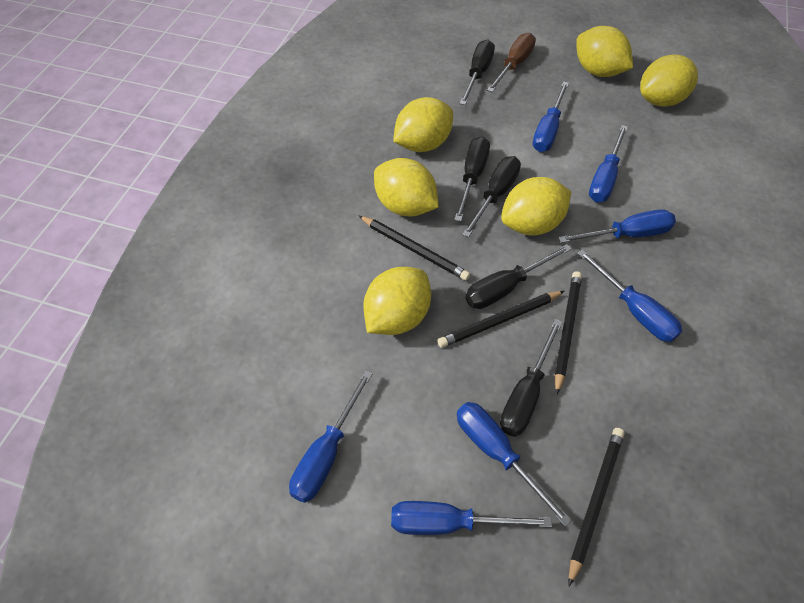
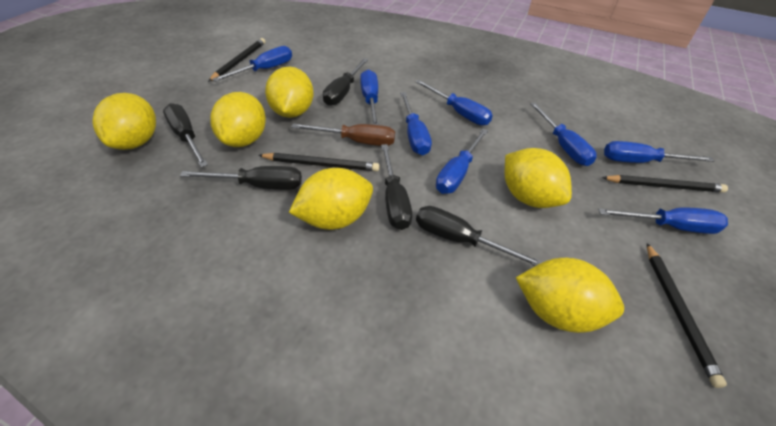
blue screwdriver: [289,370,372,503] [391,501,552,535] [457,402,572,527] [533,81,569,152] [559,209,676,243] [577,249,682,342] [589,125,628,202] = 7 -> [212,46,292,82] [360,69,379,125] [400,92,432,155] [415,80,493,126] [436,129,488,194] [530,103,597,166] [598,208,728,234] [604,141,714,163] = 8

